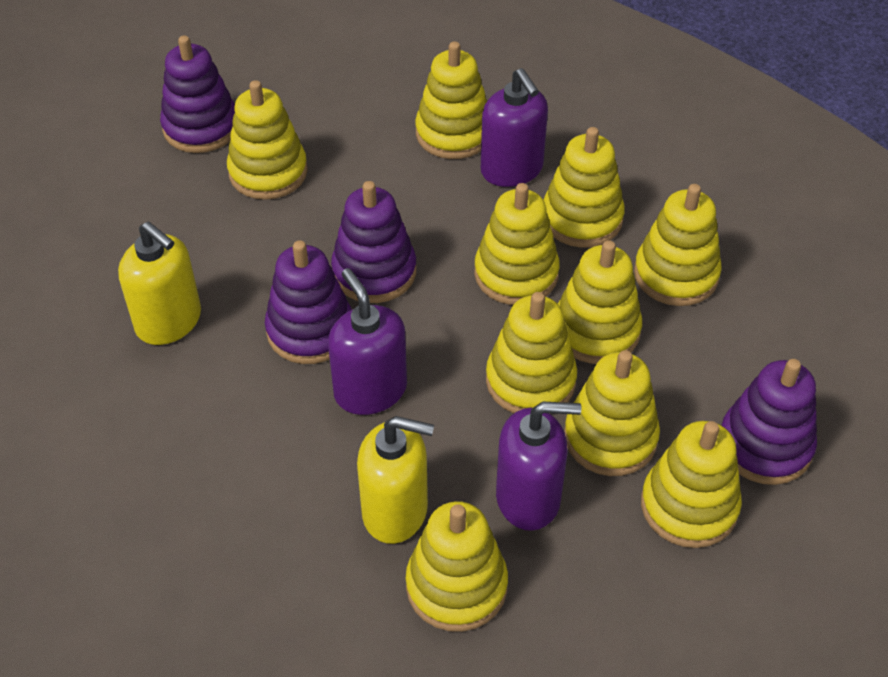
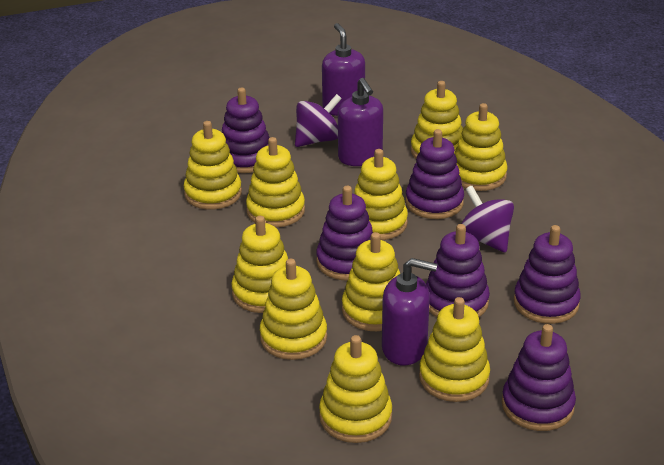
purple spinning top: none = 0 -> [295,94,342,147] [461,186,514,253] = 2
purple stacking toy: [160,35,235,153] [265,240,352,364] [331,181,416,303] [721,359,817,485] = 4 -> [222,87,269,173] [316,186,373,281] [406,129,464,219] [426,224,490,317] [502,324,576,431] [514,225,581,324] = 6
yellow soap dispenser: [118,222,201,345] [357,416,434,544] = 2 -> none = 0

